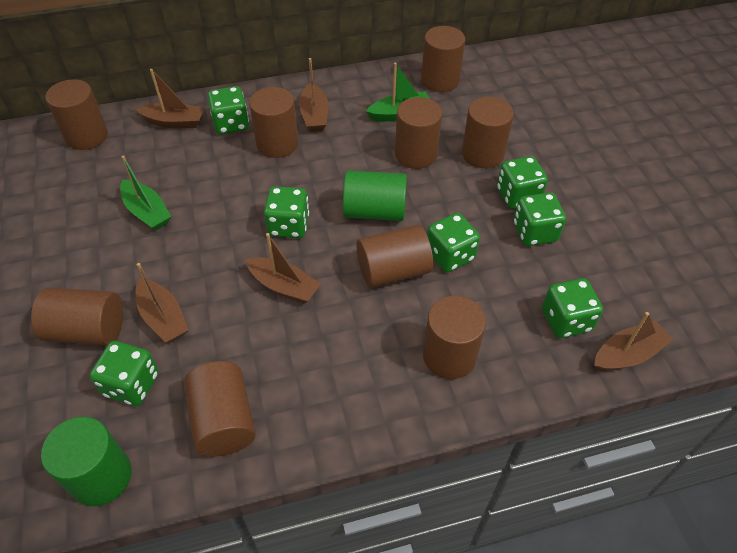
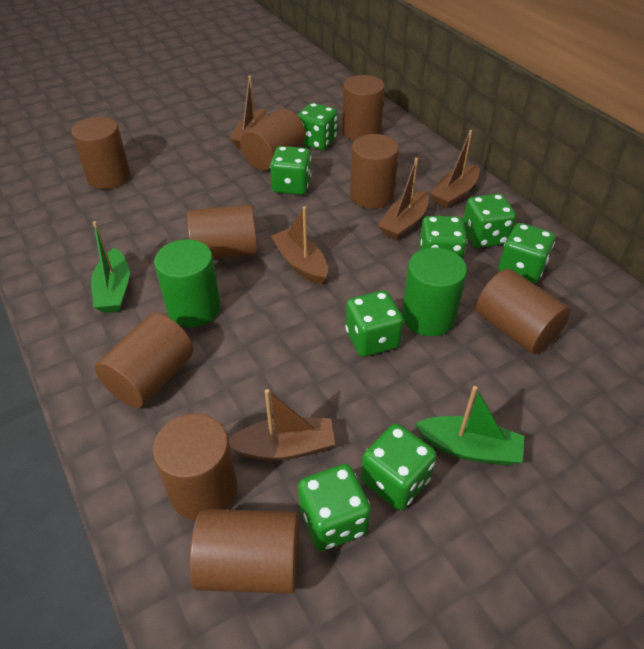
green dice: [90,341,159,406] [208,86,249,135] [264,187,309,238] [427,213,480,272] [497,156,548,209] [514,192,566,246] [542,278,603,338] = 7 -> [270,146,311,195] [297,103,338,150] [298,464,371,551] [345,291,404,357] [361,424,437,510] [419,216,467,259] [463,194,516,248] [499,223,555,283] = 8

